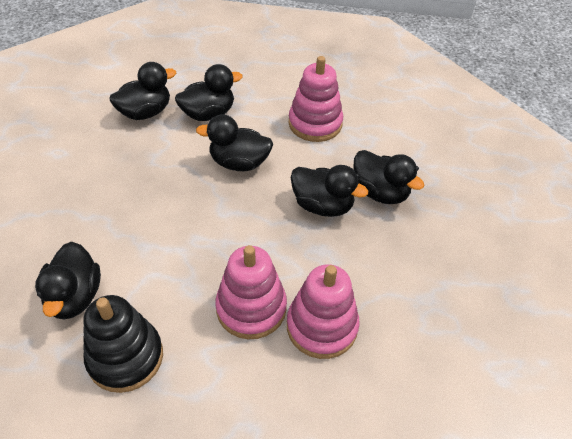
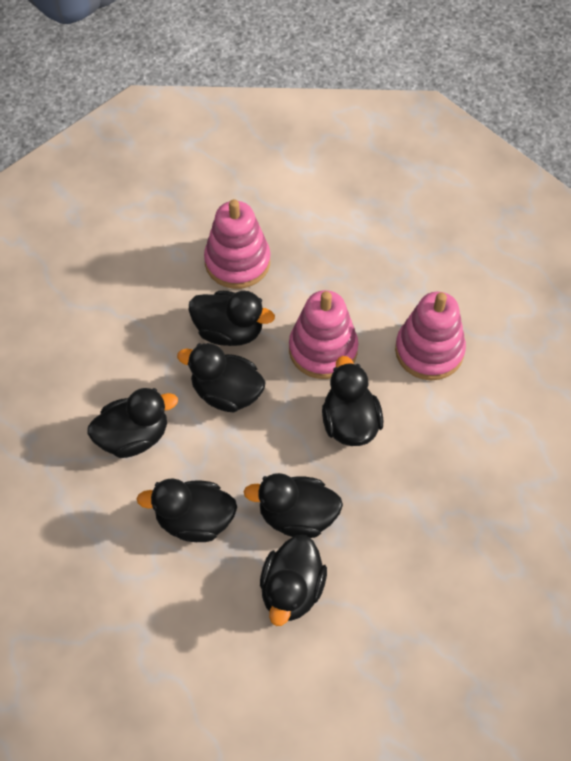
black duck: [35,242,101,319] [110,62,176,120] [175,64,243,121] [196,115,273,171] [291,165,368,217] [353,150,424,204] = 6 -> [87,388,178,458] [137,478,237,542] [177,343,266,413] [189,291,275,346] [244,473,343,538] [260,535,327,626] [322,356,383,446] = 7
black stacking toy: [83,295,163,393] = 1 -> none = 0

